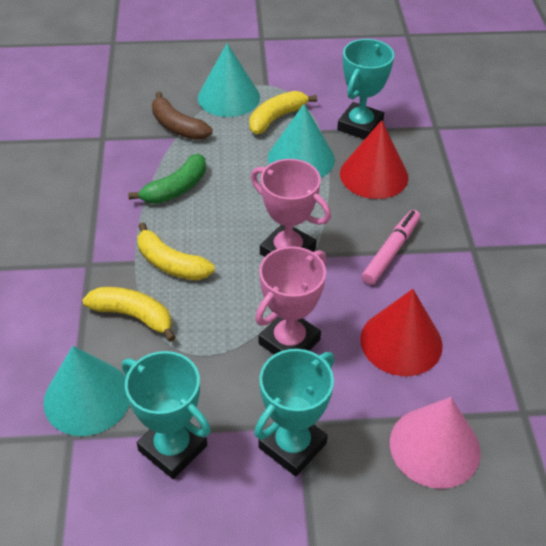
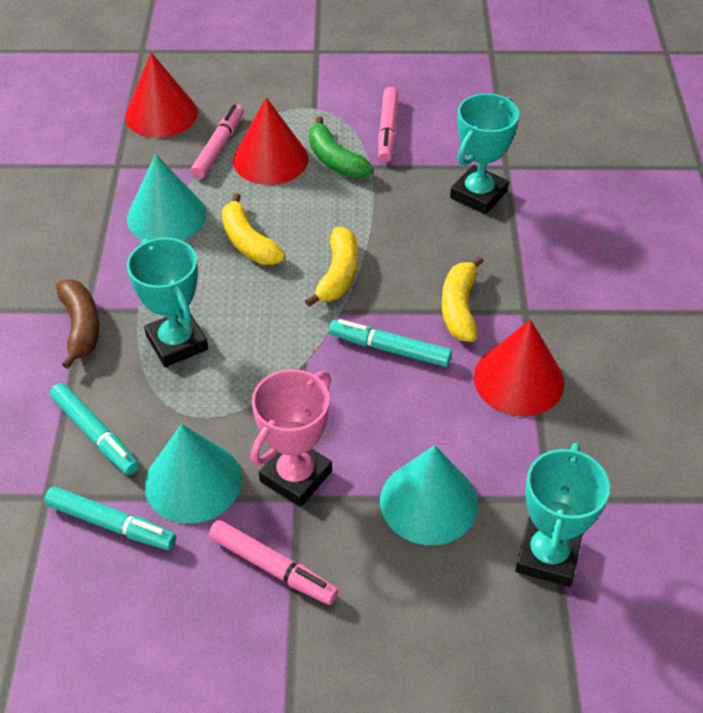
pink cone: [390,397,481,489] = 1 -> none = 0
pink marker: [362,210,420,285] = 1 -> [191,104,244,179] [209,520,338,605] [378,87,398,162] = 3
pink trophy: [251,159,331,257] [255,246,326,354] = 2 -> [251,369,332,507] = 1
red cone: [340,120,408,199] [360,289,443,376] = 2 -> [125,52,198,138] [233,97,308,185] [474,320,564,416] = 3
turquoise marker: none = 0 -> [44,487,176,550] [50,383,139,475] [329,319,452,367] = 3

